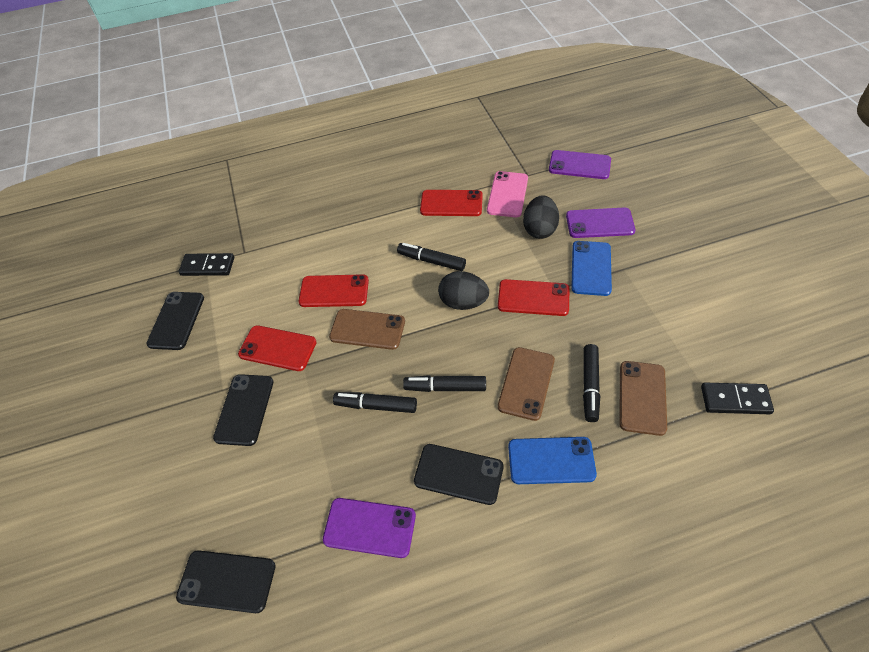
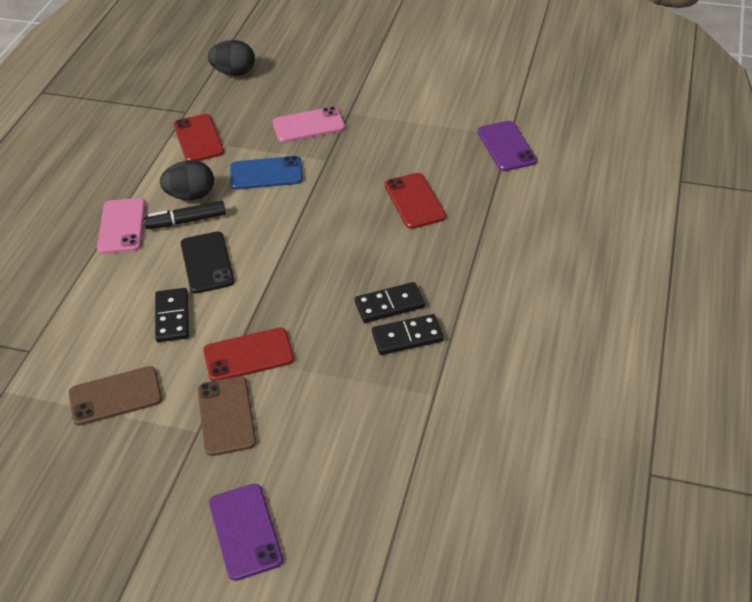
black domino: [178,253,234,276] [701,383,774,414] = 2 -> [155,288,189,342] [355,282,425,323] [372,314,444,355] = 3
black marker: [333,392,417,413] [397,243,466,271] [403,375,486,392] [583,344,600,422] = 4 -> [144,201,226,229] = 1
black phone: [146,292,204,350] [176,550,276,613] [213,374,273,446] [414,444,503,505] = 4 -> [181,231,235,294] = 1
blue phone: [508,437,597,484] [571,241,612,296] = 2 -> [230,156,303,190] = 1
brown phone: [329,309,405,350] [498,347,555,421] [619,361,667,436] = 3 -> [69,366,162,426] [198,376,256,456] = 2
pink phone: [487,171,528,217] = 1 -> [97,198,146,254] [273,106,345,143] = 2
purple phone: [323,498,416,558] [549,150,611,179] [566,208,635,238] = 3 -> [209,484,283,581] [478,121,537,171] = 2
red phone: [238,325,317,371] [298,274,369,307] [420,190,483,216] [498,279,569,316] = 4 -> [174,114,224,161] [203,327,294,381] [385,173,446,229] = 3

